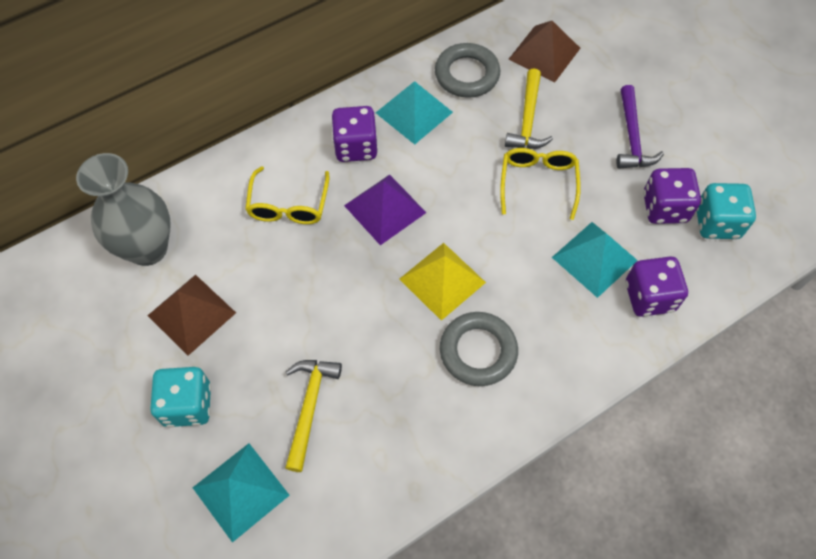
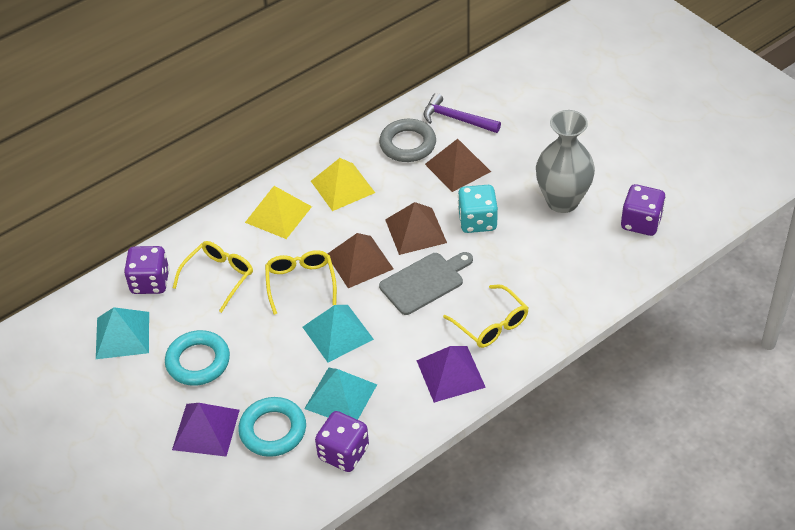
brown pyramid: [147,275,236,356] [509,21,580,82] = 2 -> [328,233,393,288] [385,202,447,255] [425,139,491,192] = 3
grey cutting board: none = 0 -> [379,252,473,315] = 1
grey ring: [435,43,500,98] [440,312,518,386] = 2 -> [379,119,436,162] = 1
purple pyramid: [344,175,426,245] = 1 -> [172,403,240,457] [416,346,486,403] = 2
turquoise dice: [150,367,211,428] [696,183,756,239] = 2 -> [458,185,498,233] = 1
turquoise ring: none = 0 -> [165,330,230,386] [238,397,306,457] = 2
yellow glasses: [245,166,329,224] [500,148,581,220] = 2 -> [173,241,253,313] [265,250,337,315] [443,285,528,348] = 3
yellow hammer: [285,360,342,472] [505,69,553,149] = 2 -> none = 0
yellow pyramid: [400,243,486,321] = 1 -> [245,186,312,239] [311,158,375,211] = 2

